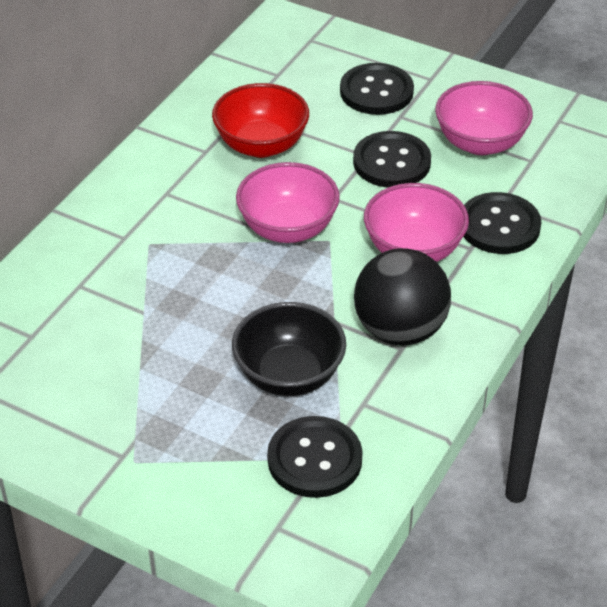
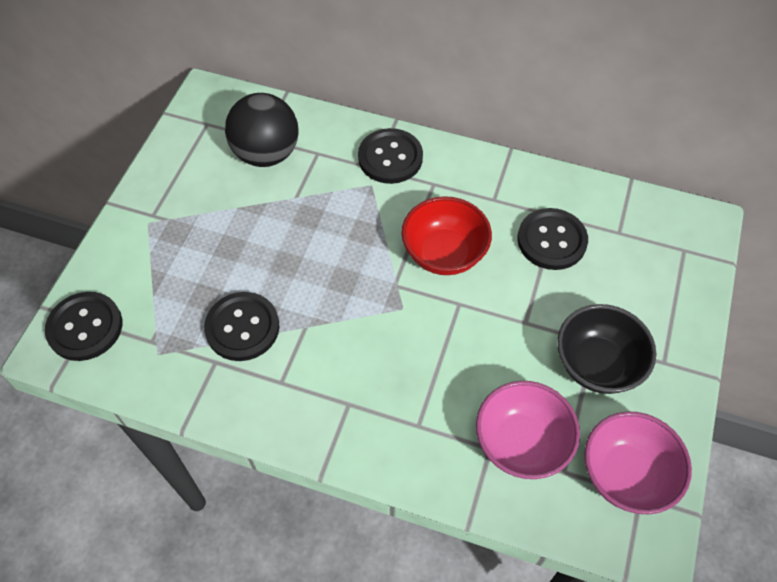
pink bowl: [236,162,340,243] [364,183,469,262] [435,81,533,155] = 3 -> [476,381,580,479] [584,411,692,514] = 2

